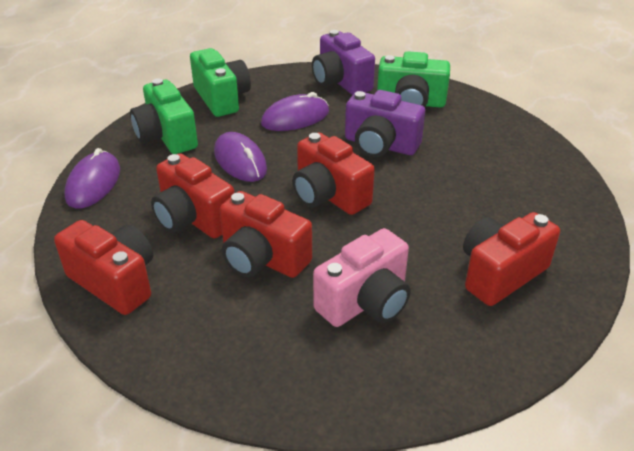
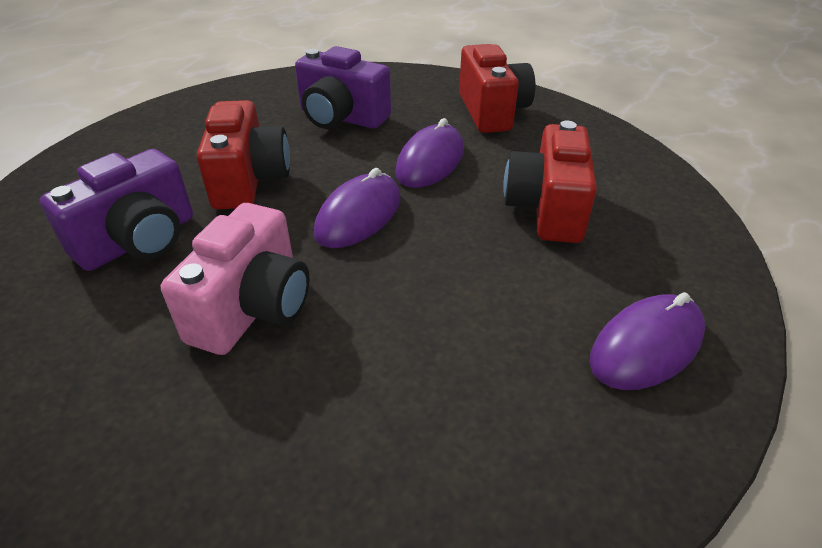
green camera: [130,78,198,154] [190,48,251,117] [377,51,450,108] = 3 -> none = 0
red camera: [54,220,153,315] [151,153,235,239] [219,191,312,278] [293,132,375,215] [463,212,560,306] = 5 -> [197,100,290,209] [459,44,535,133] [503,121,597,243] = 3

